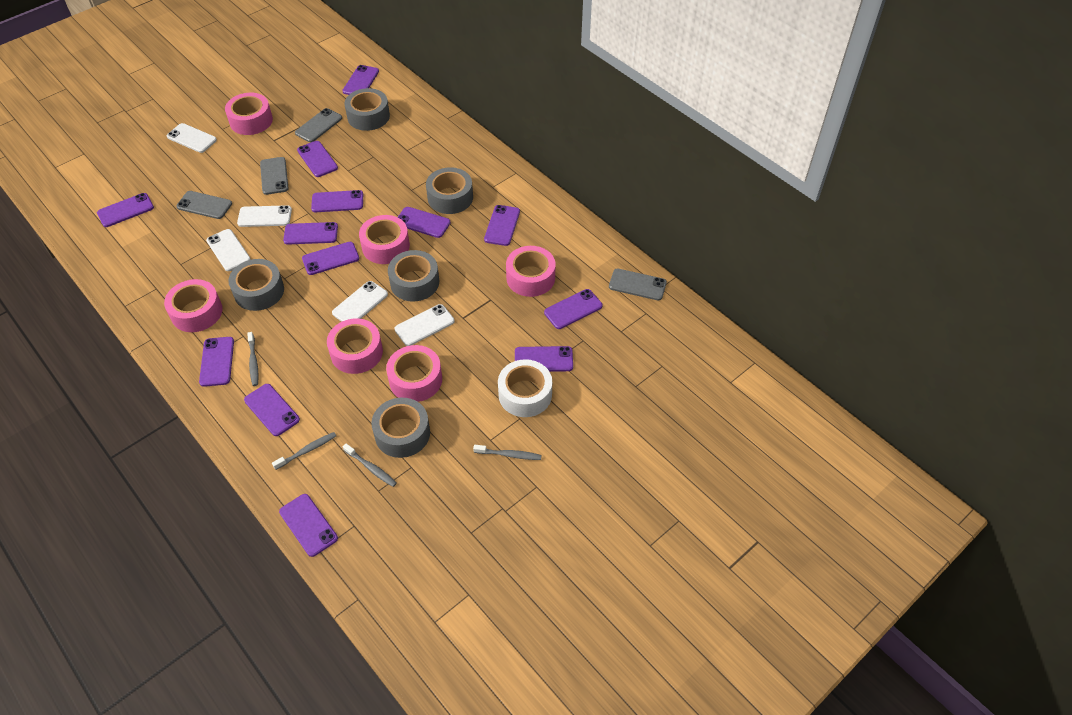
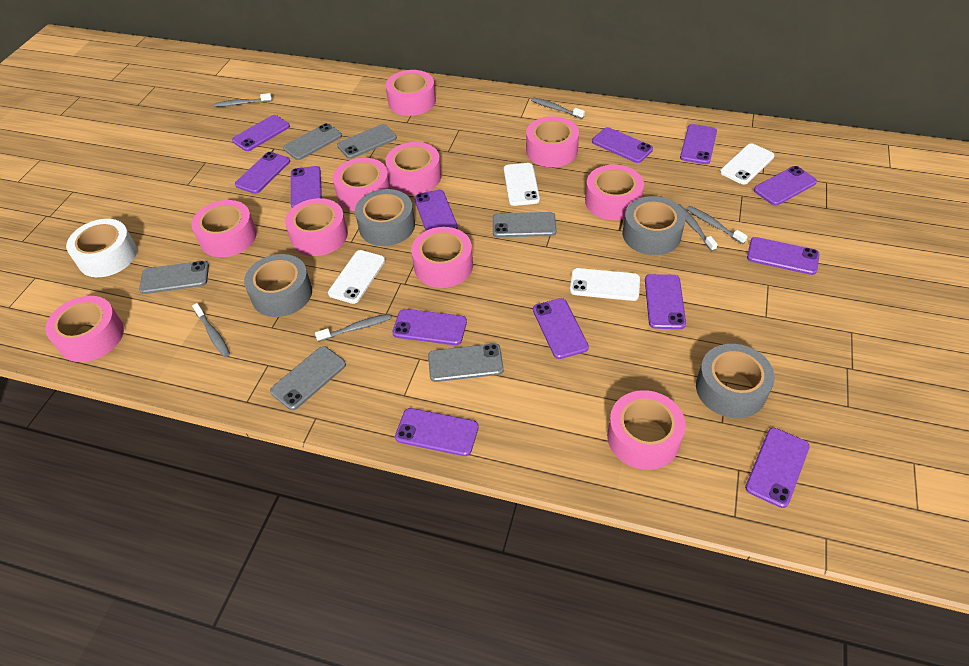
grey phone: [176,191,232,219] [260,157,289,195] [295,108,342,142] [609,268,667,300] = 4 -> [139,261,209,294] [270,346,346,410] [283,123,342,160] [337,124,397,159] [428,344,504,382] [493,212,556,237] = 6
grey tape: [228,259,284,311] [345,88,390,131] [371,398,430,458] [388,250,439,302] [426,167,473,214] = 5 -> [244,254,312,317] [355,189,415,246] [623,196,686,255] [696,344,775,418] = 4
grey toothbrush: [247,332,259,386] [272,432,336,470] [343,443,397,487] [473,445,541,460] = 4 -> [192,303,230,357] [214,93,272,107] [315,314,392,342] [531,97,585,119] [678,204,718,251] [686,206,748,244] = 6
pink tape: [164,279,223,332] [225,93,273,135] [327,318,383,374] [359,215,410,264] [386,345,442,402] [506,246,556,297] = 6 -> [45,296,124,362] [191,200,257,257] [285,198,348,256] [333,158,391,211] [385,142,441,195] [386,70,436,116] [411,227,473,288] [526,116,579,167] [585,165,644,220] [607,390,686,470] = 10
white phone: [167,123,217,153] [206,229,251,271] [237,205,292,227] [332,281,388,322] [395,304,454,346] = 5 -> [328,250,385,304] [504,163,540,206] [570,268,640,301] [720,143,775,185] = 4

